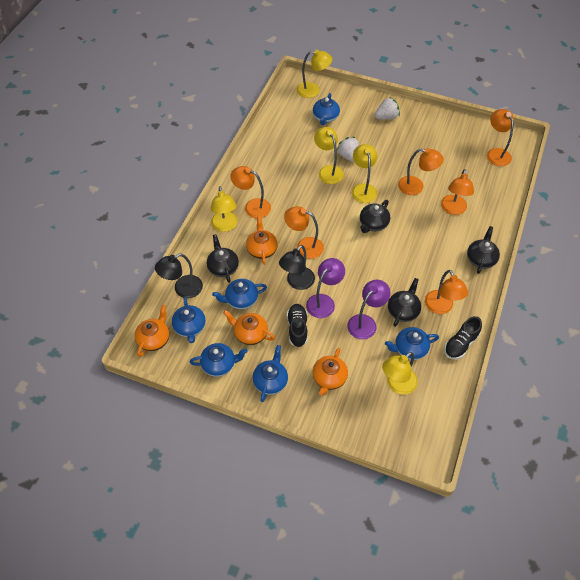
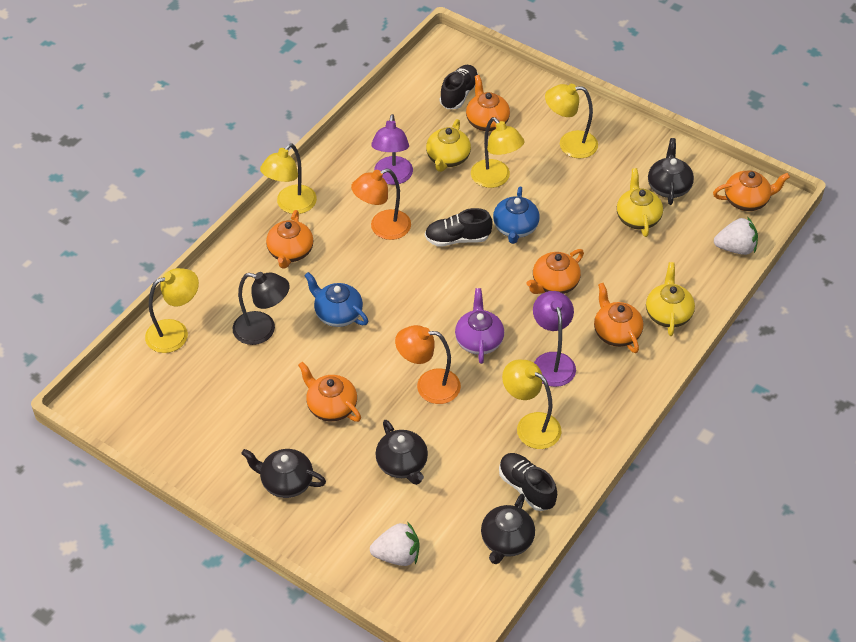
black lamp: [155,254,203,298] [279,245,315,290] = 2 -> [232,272,289,345] = 1
black shoe: [287,304,308,347] [444,316,482,359] = 2 -> [425,208,493,247] [440,65,478,109] [499,453,557,511] = 3
blue teapot: [172,297,206,343] [189,343,248,377] [212,279,267,309] [253,345,288,402] [313,93,340,125] [385,327,439,360] = 6 -> [304,272,368,327] [493,186,540,244] = 2
orange lamp: [230,166,271,219] [284,206,324,259] [398,148,444,195] [425,270,468,314] [441,169,474,215] [487,109,514,166] = 6 -> [351,168,411,240] [395,325,461,404] = 2
orange teapot: [135,305,169,357] [223,310,275,345] [246,216,278,265] [313,348,348,396] = 4 -> [266,210,313,269] [298,362,361,422] [466,75,510,132] [526,249,584,294] [594,283,643,353] [713,170,790,211] = 6
purple teapot: none = 0 -> [455,288,504,364] = 1
yellow teapot: none = 0 -> [426,119,471,172] [617,168,663,237] [646,262,695,336] = 3

